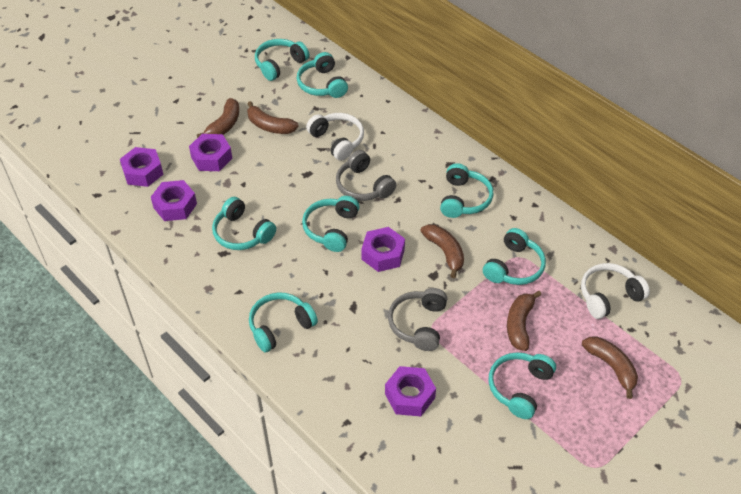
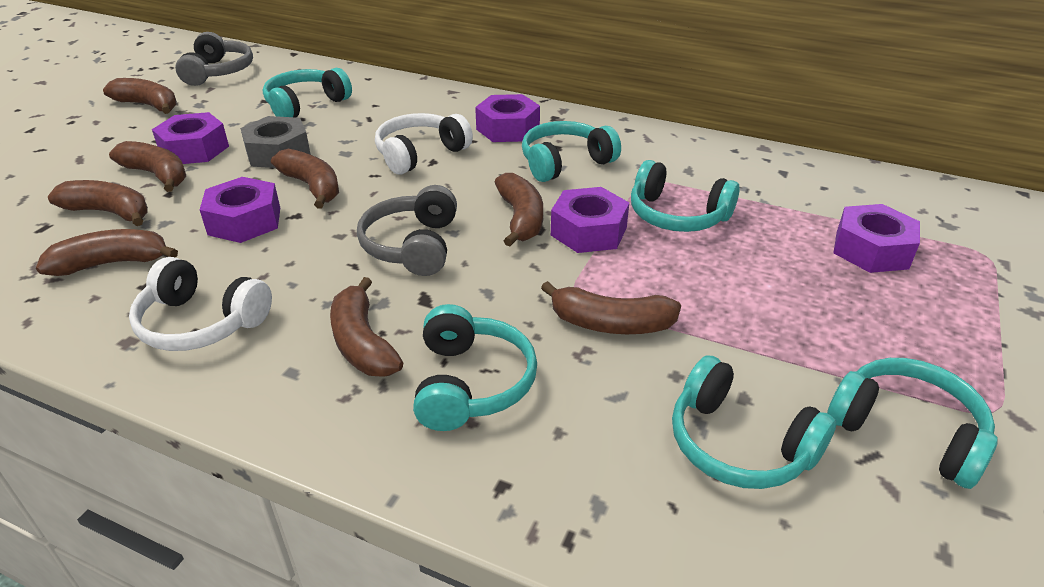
brown banana: [197,98,239,138] [247,101,299,134] [420,224,464,278] [507,291,541,351] [582,337,638,399] = 5 -> [36,229,178,276] [48,180,148,226] [103,78,177,114] [109,141,186,192] [271,149,339,208] [330,277,403,377] [495,173,543,247] [541,281,681,334] = 8
grey nut: none = 0 -> [240,116,311,168] = 1
turquoise headphones: [212,197,276,250] [249,293,318,352] [255,39,309,81] [297,52,348,98] [302,196,360,252] [440,163,494,218] [483,228,546,285] [489,352,556,419] = 8 -> [263,68,352,117] [413,304,537,431] [522,121,621,182] [631,160,740,232] [672,355,836,489] [827,358,998,489] = 6

